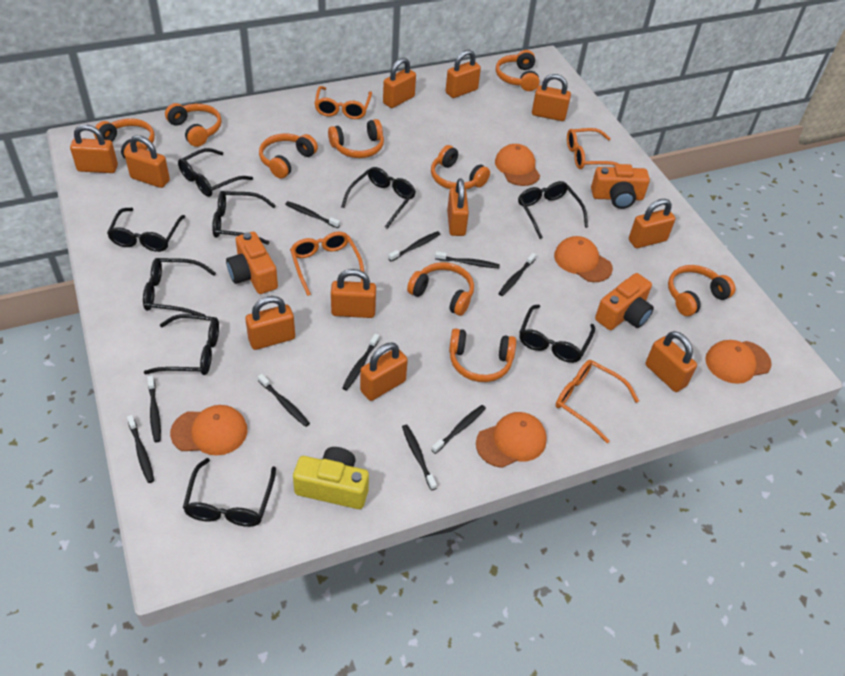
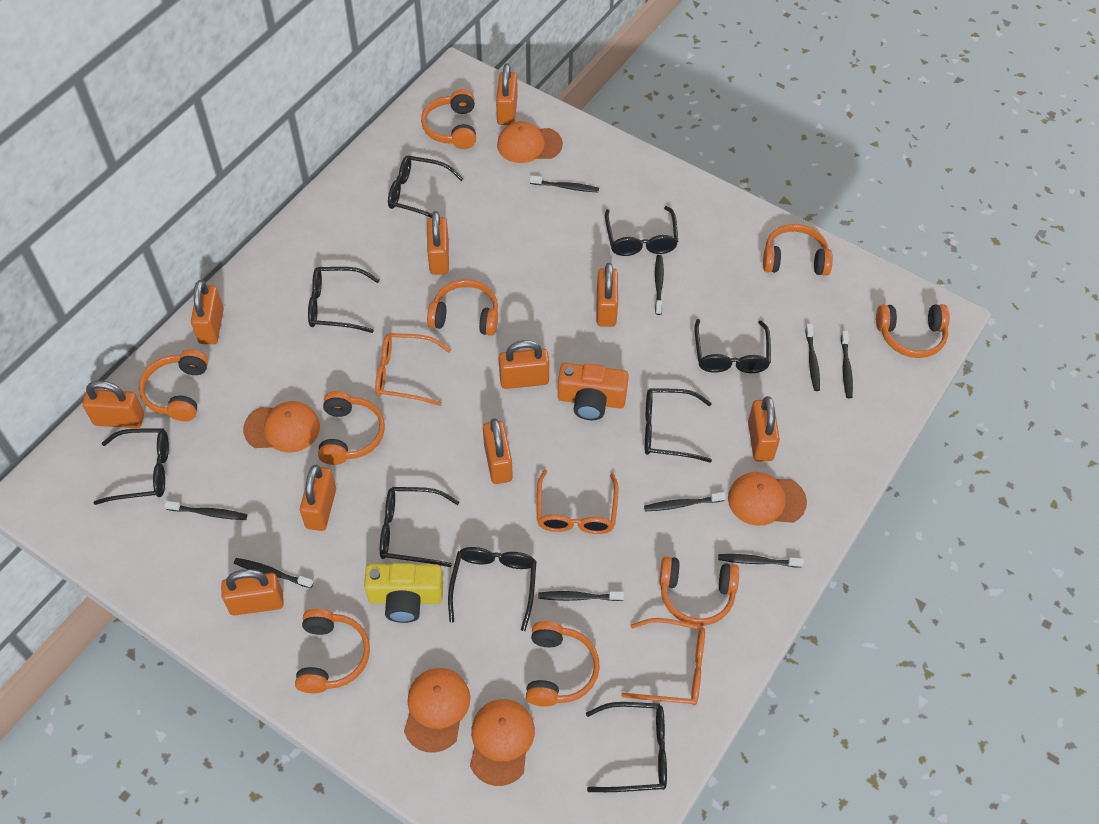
black toothbrush: [127,415,154,483] [147,376,161,442] [258,374,310,427] [285,201,340,228] [342,334,380,390] [388,231,440,262] [402,425,437,490] [432,405,486,454] [435,251,500,268] [498,253,536,296] = 10 -> [164,501,247,520] [234,558,313,588] [530,175,599,192] [538,591,624,601] [644,492,726,511] [655,255,664,315] [718,554,804,568] [805,324,820,391] [841,331,853,398] = 9
orange camera: [226,232,278,294] [591,164,650,209] [595,273,654,330] = 3 -> [558,363,629,420] = 1
orange glasses: [290,232,364,296] [314,86,372,119] [556,360,639,443] [567,128,619,169] = 4 -> [375,333,451,406] [537,469,619,534] [621,618,705,705] = 3
orange padlock: [70,124,118,173] [125,135,170,188] [245,296,295,350] [331,269,376,318] [360,343,408,401] [383,58,416,108] [446,50,481,98] [447,178,469,236] [532,74,571,121] [629,199,676,248] [645,331,697,392] = 11 -> [82,381,144,428] [191,280,224,344] [221,569,284,616] [300,465,336,531] [427,211,449,275] [483,418,513,484] [496,64,518,125] [499,340,549,389] [597,263,618,327] [748,396,780,461] = 10

